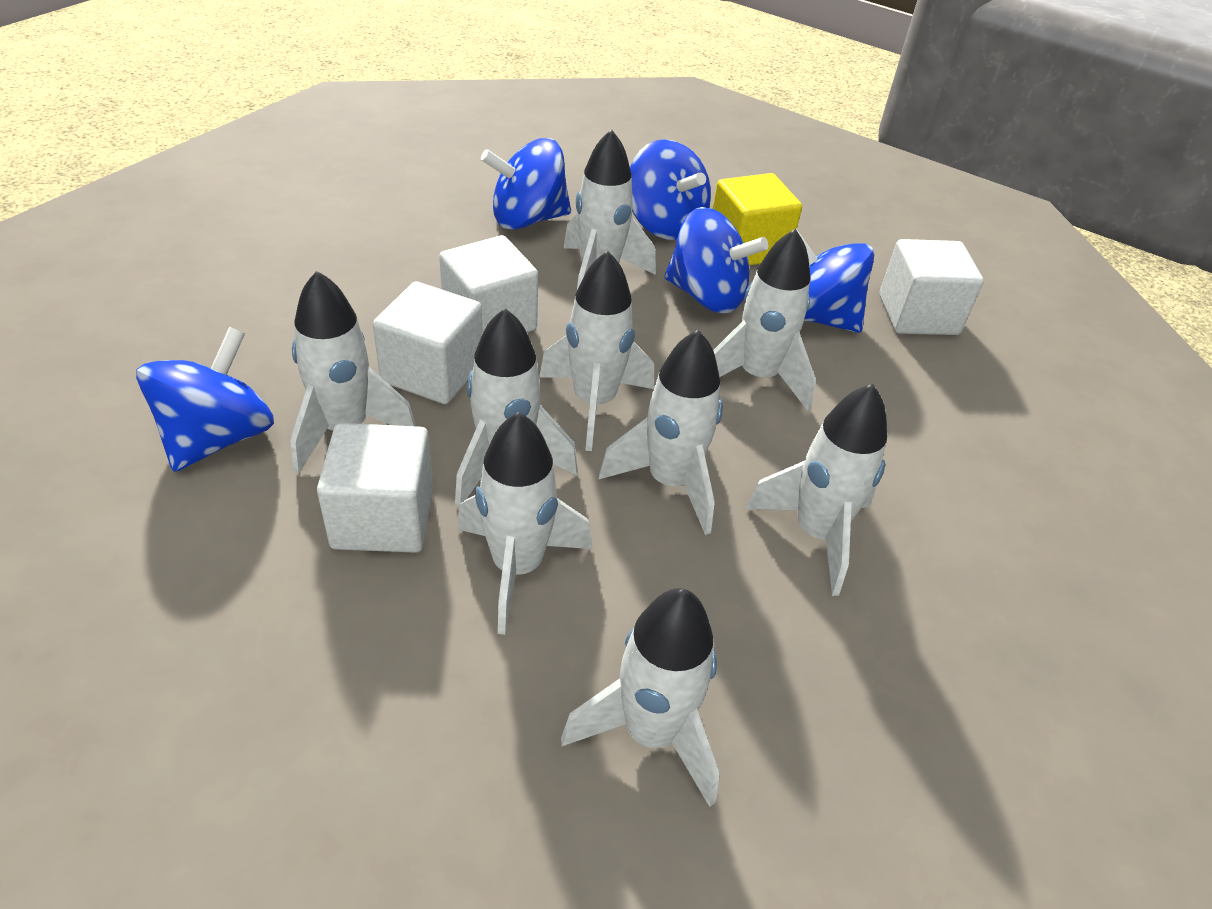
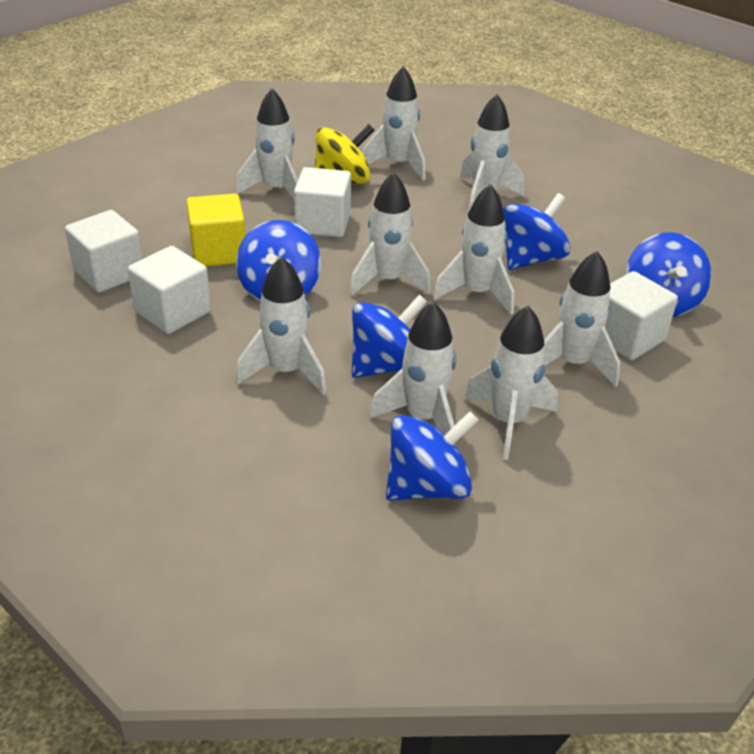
yellow spinning top: none = 0 -> [315,124,374,184] = 1

